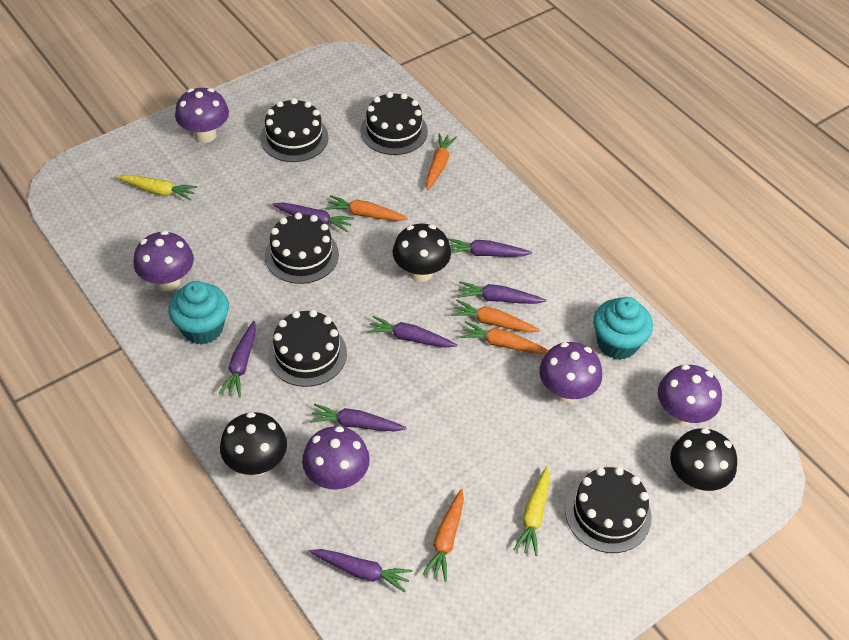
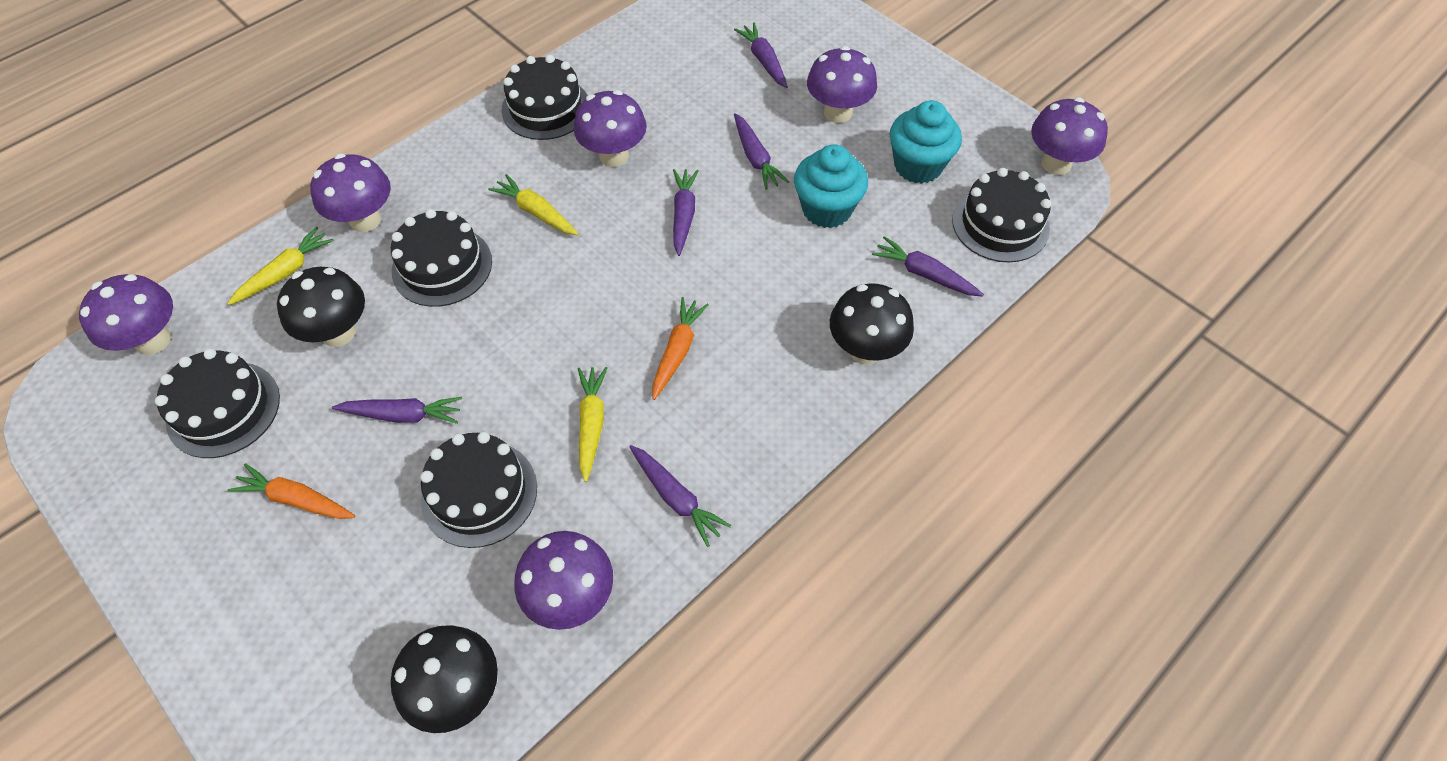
orange carrot: [325,195,408,221] [422,489,464,582] [426,133,457,191] [451,299,540,332] [460,321,549,354] = 5 -> [227,463,355,519] [652,297,709,400] = 2
purple carrot: [218,321,256,397] [272,202,354,232] [309,549,412,593] [310,404,407,432] [367,316,457,348] [447,238,532,257] [457,281,546,304] = 7 -> [332,397,462,424] [629,445,731,547] [673,169,699,256] [734,22,788,88] [734,113,789,190] [872,236,984,297] = 6
purple mushroom: [133,231,194,291] [175,88,229,143] [302,426,370,490] [539,342,602,403] [658,364,722,426] = 5 -> [79,274,173,355] [310,154,391,232] [515,531,613,630] [574,90,647,167] [807,46,877,123] [1031,98,1108,175] = 6
yellow carrot: [116,175,198,201] [513,466,550,556] = 2 -> [227,227,334,305] [488,174,579,235] [578,367,607,482] = 3

